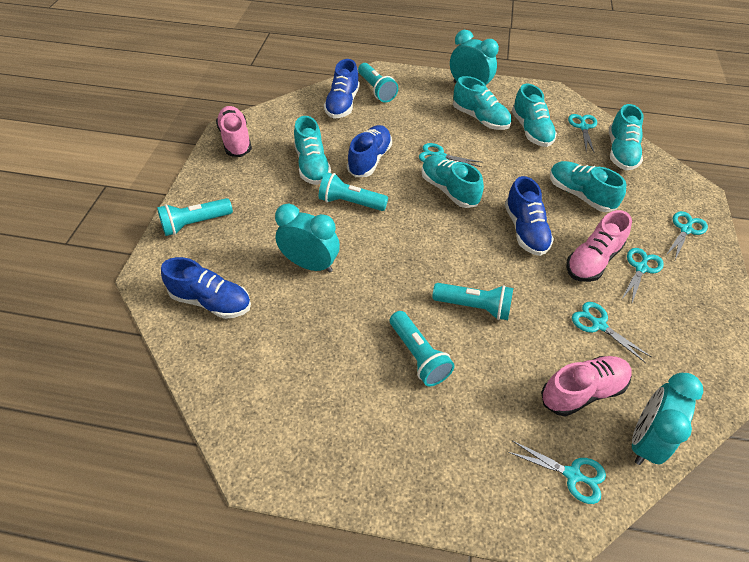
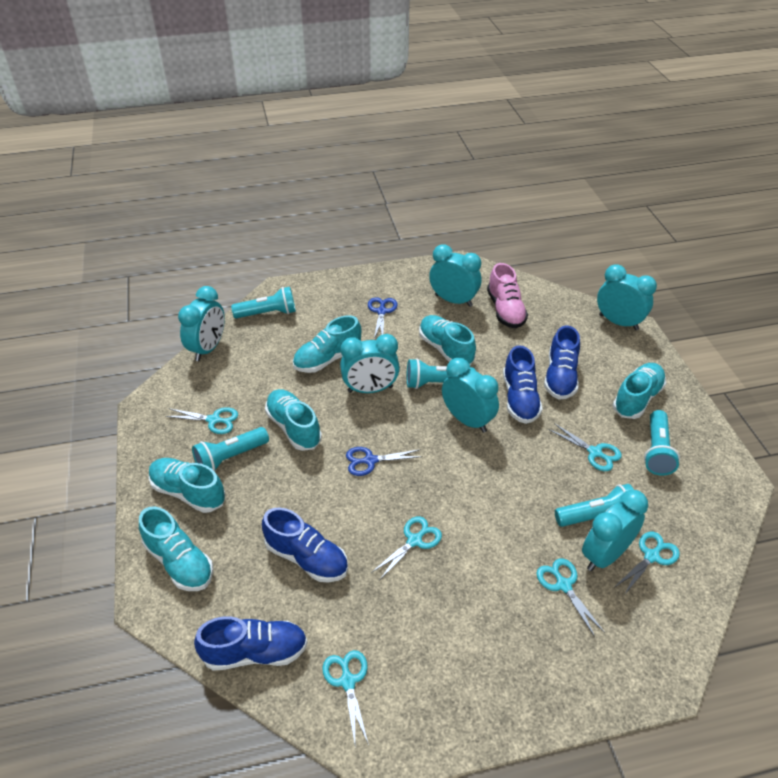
blue scissors: none = 0 -> [346,447,423,476] [368,297,398,339] = 2
pink shoe: [216,106,252,157] [541,356,632,417] [566,210,632,282] = 3 -> [487,263,528,328] = 1
turquoise clock: [275,204,340,273] [450,30,499,85] [632,373,704,465] = 3 -> [178,286,225,361] [340,334,400,393] [429,245,481,307] [442,358,499,433] [582,490,648,571] [597,264,657,330] = 6

